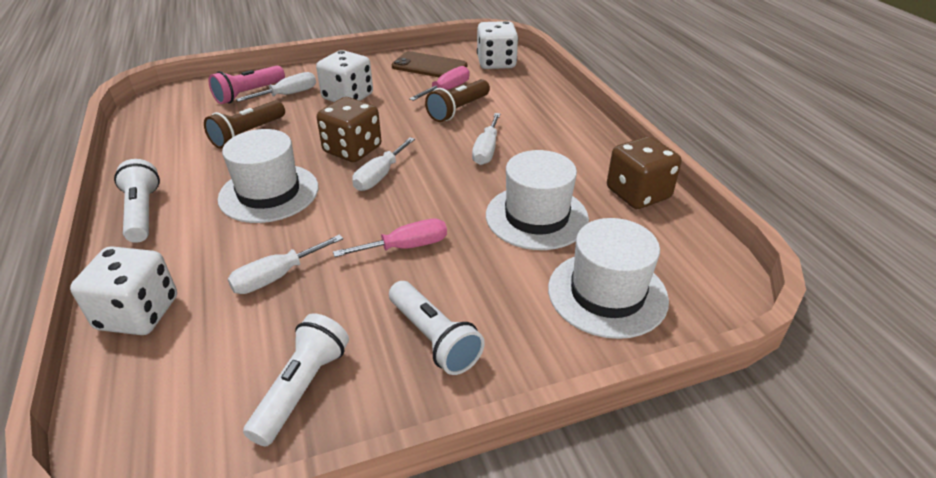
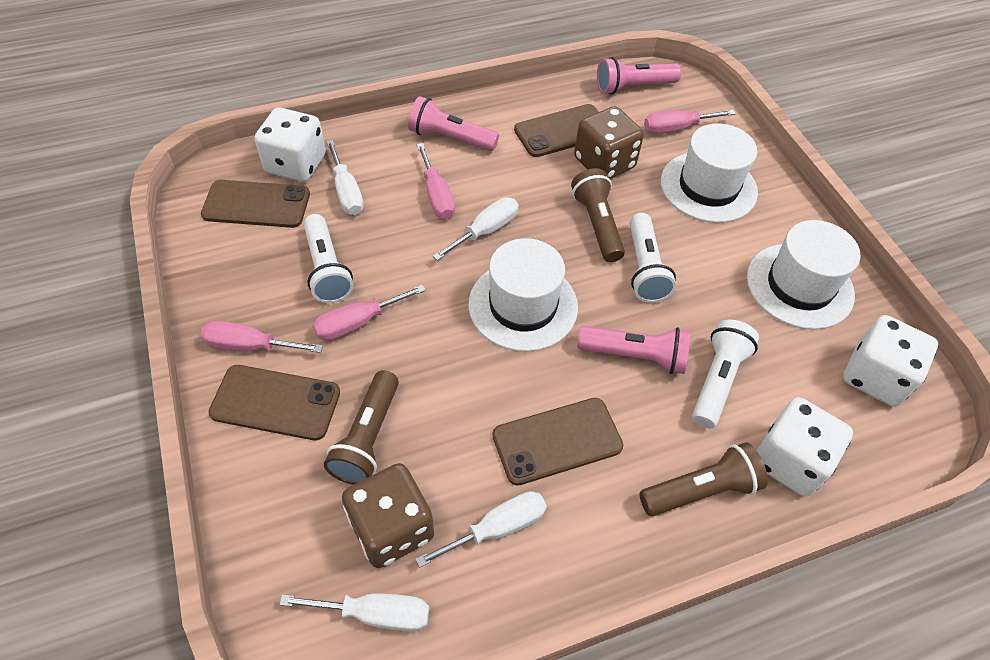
brown flashlight: [204,100,285,149] [425,79,490,122] = 2 -> [324,370,399,485] [571,168,625,262] [639,442,768,516] = 3
brown phone: [392,51,467,77] = 1 -> [201,180,310,228] [209,365,340,440] [492,398,623,486] [514,104,599,157] = 4
pink flashlight: [209,65,285,104] = 1 -> [408,96,499,151] [577,326,690,374] [597,57,681,95] = 3
pink screwdriver: [333,218,447,257] [409,66,470,101] = 2 -> [201,321,323,353] [313,285,426,341] [417,143,455,219] [644,110,736,134] = 4

